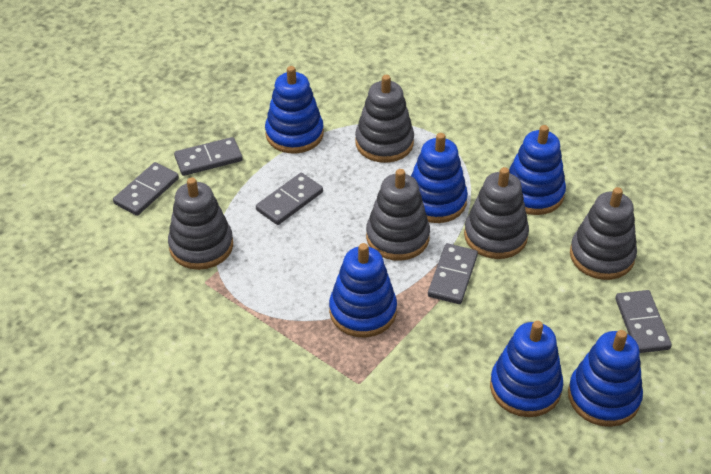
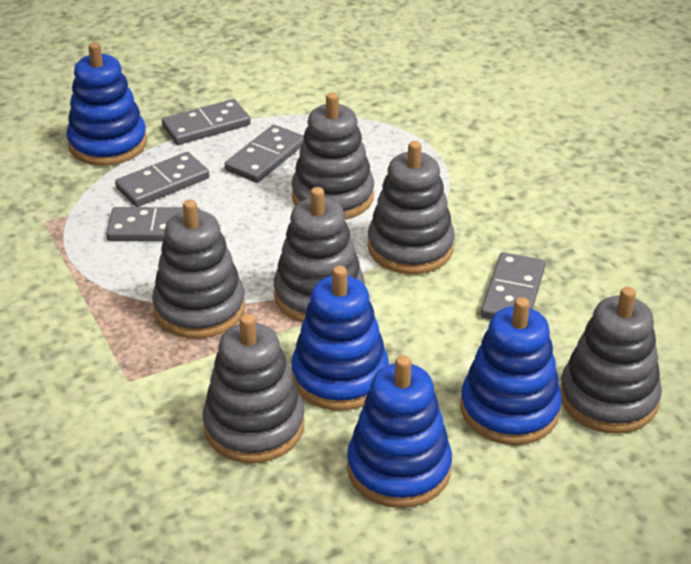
blue stacking toy: [265,66,324,153] [329,243,397,338] [411,133,468,223] [490,321,563,417] [509,125,566,215] [568,330,643,427] = 6 -> [67,42,147,166] [291,266,389,411] [347,355,452,508] [461,297,562,445] = 4
grey stacking toy: [168,177,233,270] [355,75,414,163] [366,169,430,261] [464,167,529,259] [570,187,637,280] = 5 -> [152,200,245,339] [203,314,305,463] [274,187,364,323] [292,92,374,220] [368,141,455,274] [560,287,662,434] = 6

